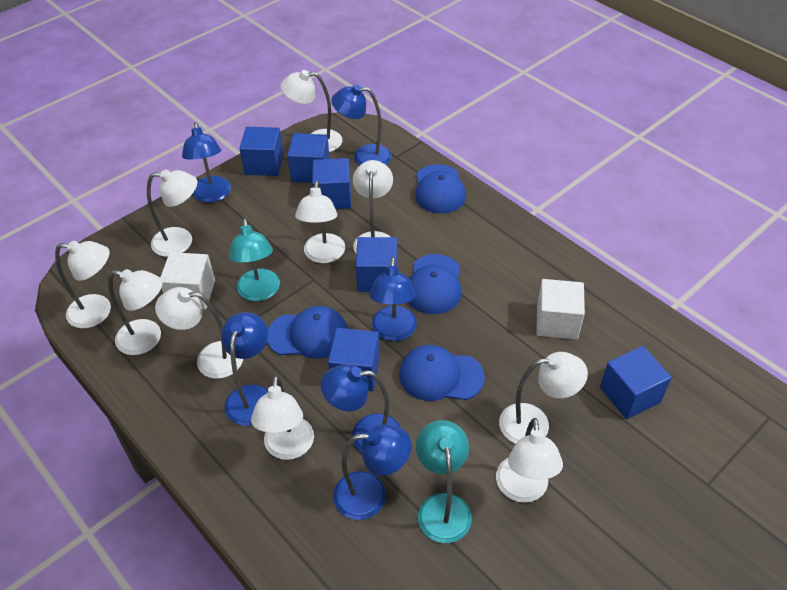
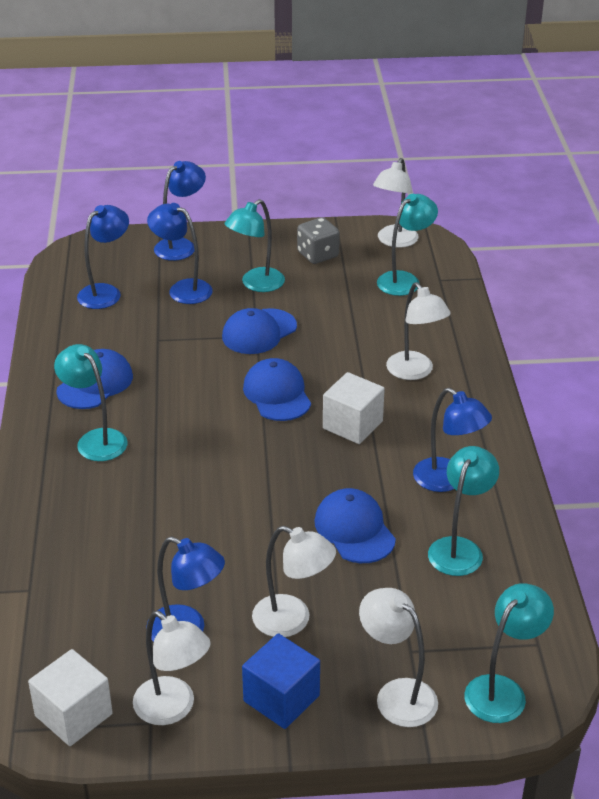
blue cube: [239,127,284,176] [287,133,330,183] [312,158,351,209] [328,328,380,391] [356,237,398,292] [600,346,672,419] = 6 -> [242,633,320,729] = 1
blue lamp: [182,122,231,203] [221,312,268,426] [321,364,401,452] [331,84,391,165] [333,425,411,520] [370,257,417,341] = 6 -> [77,205,129,309] [146,536,225,642] [147,203,213,304] [154,161,206,261] [413,388,492,492] = 5
grey dice: none = 0 -> [297,217,340,264] = 1
turquoise lamp: [229,218,280,301] [416,420,472,543] = 2 -> [54,344,127,461] [225,199,285,292] [377,194,438,296] [428,446,499,576] [464,583,554,723] = 5
white lamp: [55,241,111,328] [108,269,163,355] [147,169,197,257] [155,287,243,379] [251,375,314,460] [281,70,343,152] [295,181,345,263] [353,160,393,253] [496,418,563,503] [499,352,588,444] = 10 -> [133,611,211,725] [252,526,336,637] [359,588,438,727] [373,158,418,248] [386,282,451,380] = 5

